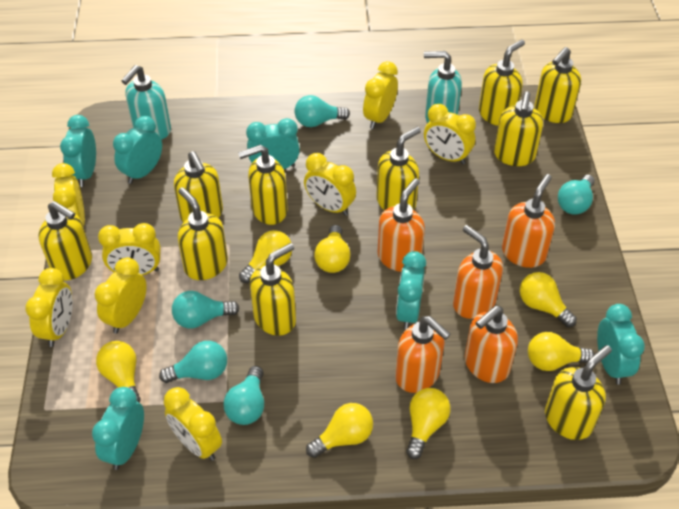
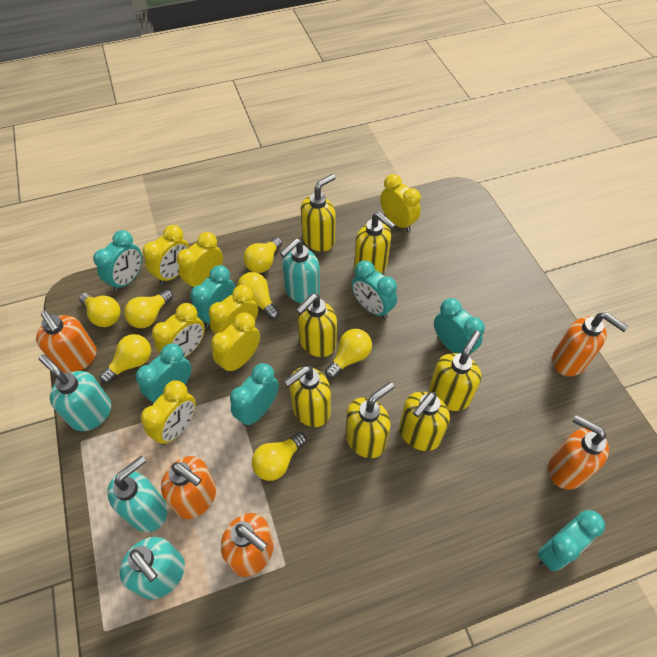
turquoise clock: [60,115,96,187] [92,387,144,470] [113,116,162,184] [246,118,300,169] [396,251,426,330] [597,304,645,385] = 6 -> [93,230,142,292] [136,344,191,403] [190,265,235,327] [230,363,279,426] [352,261,397,319] [434,298,485,354] [538,510,605,572] = 7
turquoise light bulb: [159,341,227,383] [172,291,239,328] [223,366,264,425] [295,95,350,127] [558,175,595,215] = 5 -> none = 0
turquoise soap dispenser: [121,65,171,140] [424,51,462,123] = 2 -> [39,354,111,431] [107,456,167,532] [119,537,185,600] [280,238,320,303] = 4
yellow clock: [25,268,73,347] [52,163,85,227] [95,257,147,334] [98,223,161,275] [164,387,222,461] [304,153,356,216] [363,61,398,129] [424,104,476,164] = 8 -> [141,380,196,445] [143,225,190,285] [152,303,205,357] [177,232,223,289] [209,285,258,334] [211,312,260,374] [380,174,421,232] = 7
yellow soap dispenser: [38,201,92,281] [174,151,223,223] [178,187,228,280] [238,145,288,225] [250,243,296,336] [376,127,421,211] [479,39,525,126] [494,91,543,166] [534,47,581,123] [545,345,612,440] = 10 -> [284,366,331,427] [296,294,337,357] [301,174,336,252] [345,382,394,458] [354,212,396,273] [399,392,450,451] [429,331,481,411] = 7

